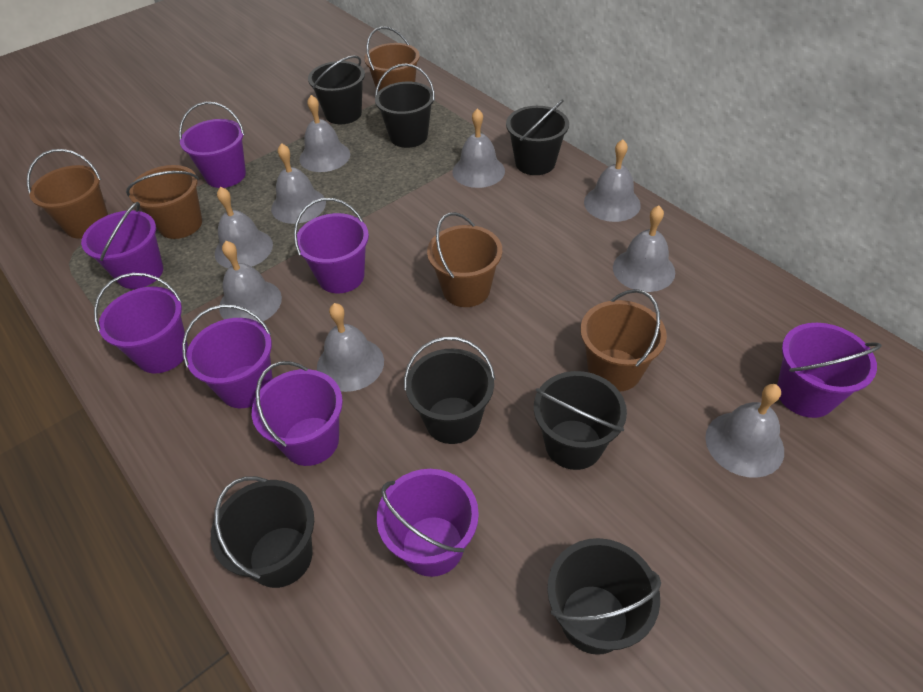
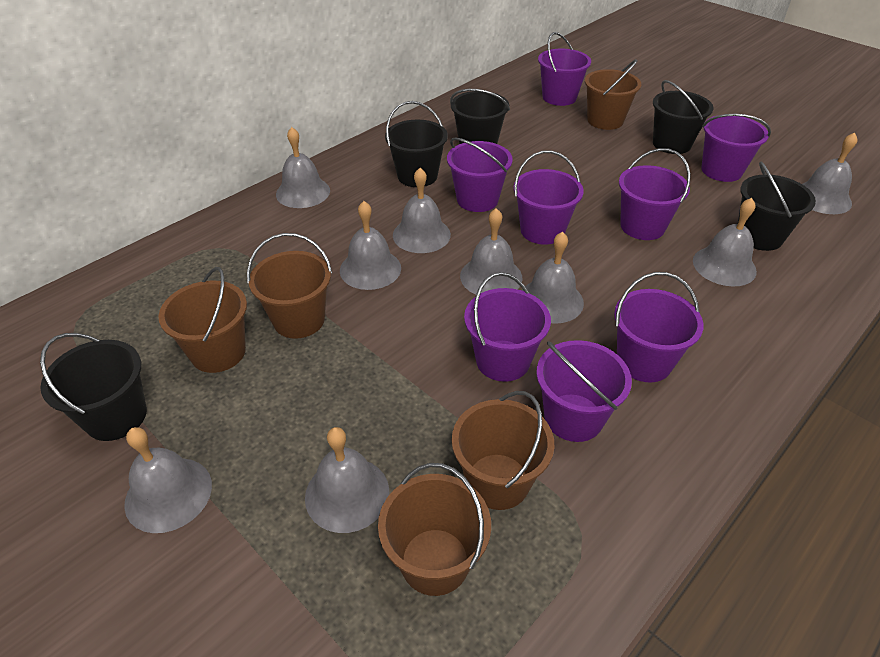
black bucket: [211,476,314,588] [308,55,365,124] [375,64,435,148] [404,337,495,444] [506,99,569,175] [534,371,627,470] [547,538,661,655] = 7 -> [40,333,147,441] [385,101,448,187] [450,89,510,144] [653,80,713,154] [738,161,816,251] = 5

